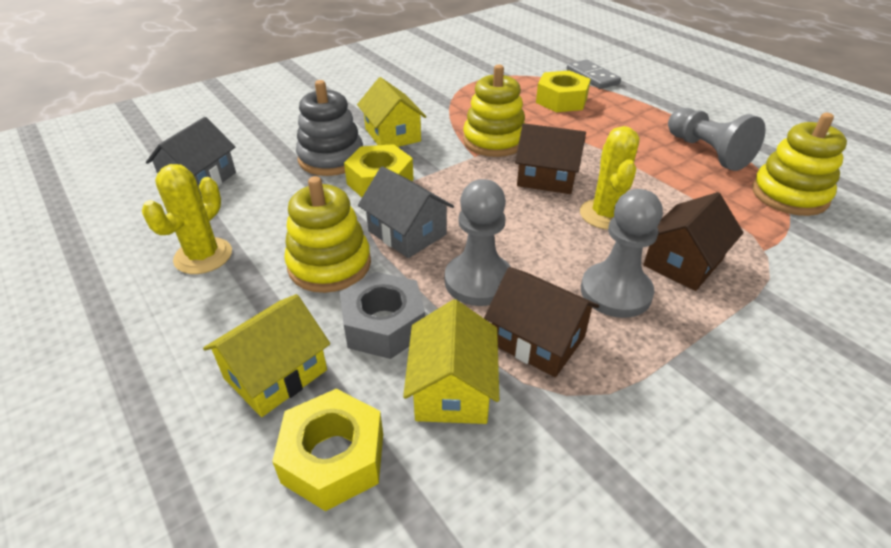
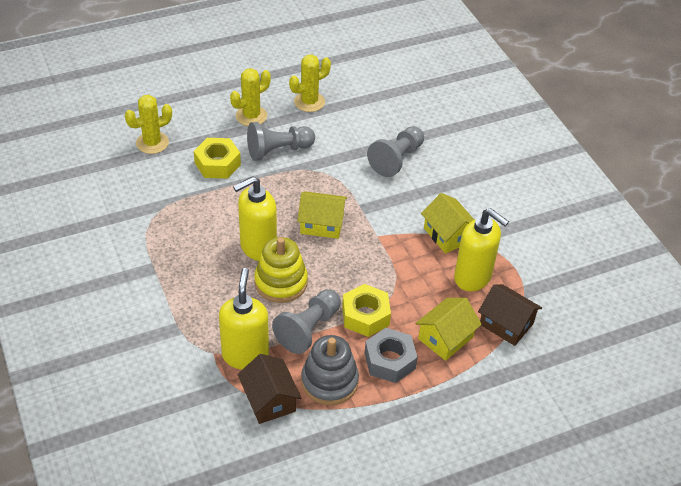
brown house: [484,267,599,377] [515,123,586,194] [643,192,744,291] = 3 -> [238,354,302,424] [478,284,542,346] = 2
grey domino: [566,59,621,89] = 1 -> none = 0
grey house: [146,117,236,197] [358,166,454,258] = 2 -> none = 0
yellow cactus: [142,164,232,274] [580,126,639,230] = 2 -> [125,95,172,154] [230,68,271,126] [289,55,331,112] = 3
yellow nut: [272,389,383,511] [344,144,414,197] [536,70,591,112] = 3 -> [194,138,241,179] [342,284,391,337] = 2
yellow soap dispenser: none = 0 -> [219,268,269,370] [233,176,277,261] [454,208,509,291] = 3
yellow stacking toy: [284,176,371,293] [463,65,525,157] [752,113,847,216] = 3 -> [254,237,308,303] = 1

